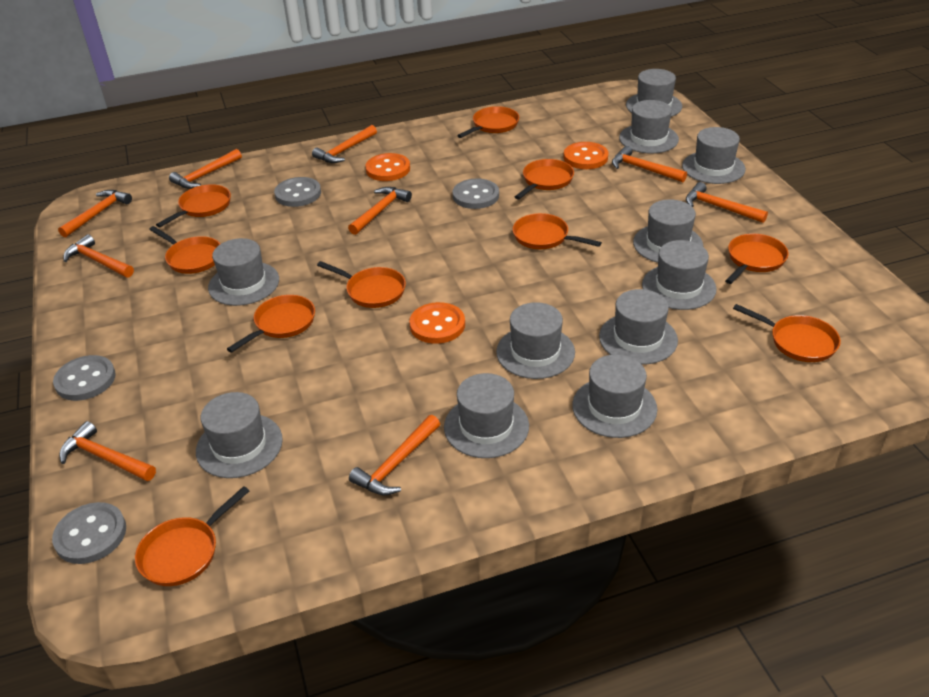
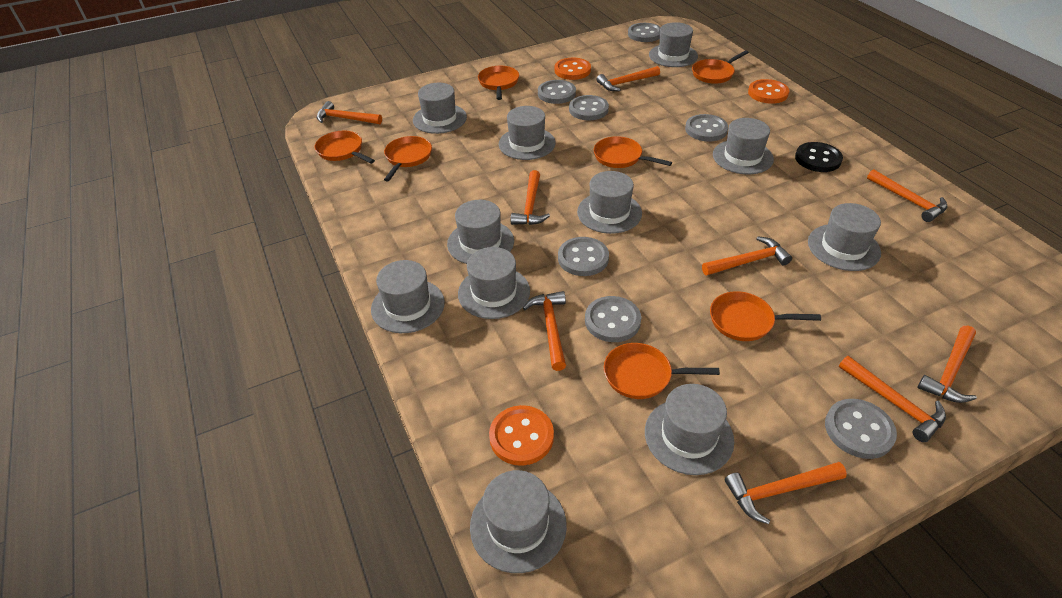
black button: none = 0 -> [795,142,843,172] = 1
grey button: [52,502,126,564] [53,355,116,401] [274,177,321,207] [452,178,499,209] = 4 -> [538,80,576,104] [558,237,609,276] [569,95,609,120] [585,296,641,342] [628,23,661,42] [685,114,728,142] [825,399,897,459] = 7
orange pan: [135,486,249,586] [149,226,220,274] [156,184,231,227] [227,295,315,353] [317,261,406,308] [457,106,519,138] [513,213,602,249] [515,159,574,199] [725,234,789,284] [733,304,841,362] = 10 -> [315,131,375,164] [384,136,432,181] [478,66,519,100] [594,136,672,168] [604,343,720,399] [692,50,749,84] [710,291,821,341] = 7

